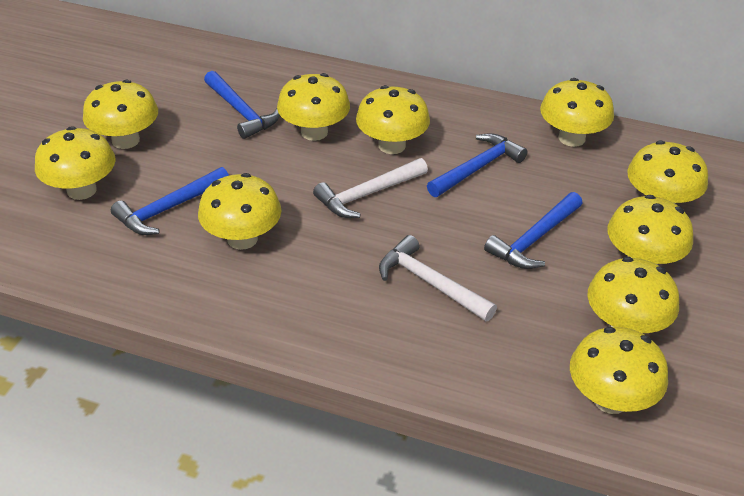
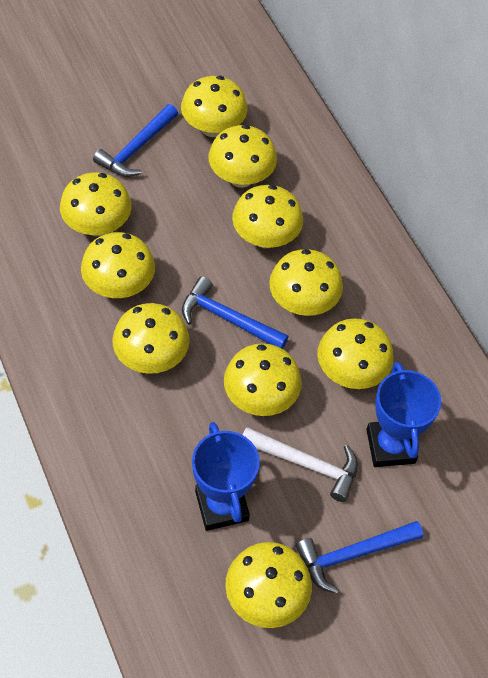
blue hammer: [111,167,229,235] [204,71,280,139] [427,133,527,197] [484,192,583,269] = 4 -> [93,104,178,177] [182,276,288,349] [296,521,423,594] = 3
blue trophy: none = 0 -> [192,422,260,531] [366,362,441,467] = 2
white hammer: [313,158,428,218] [379,235,497,321] = 2 -> [243,427,358,502] = 1

